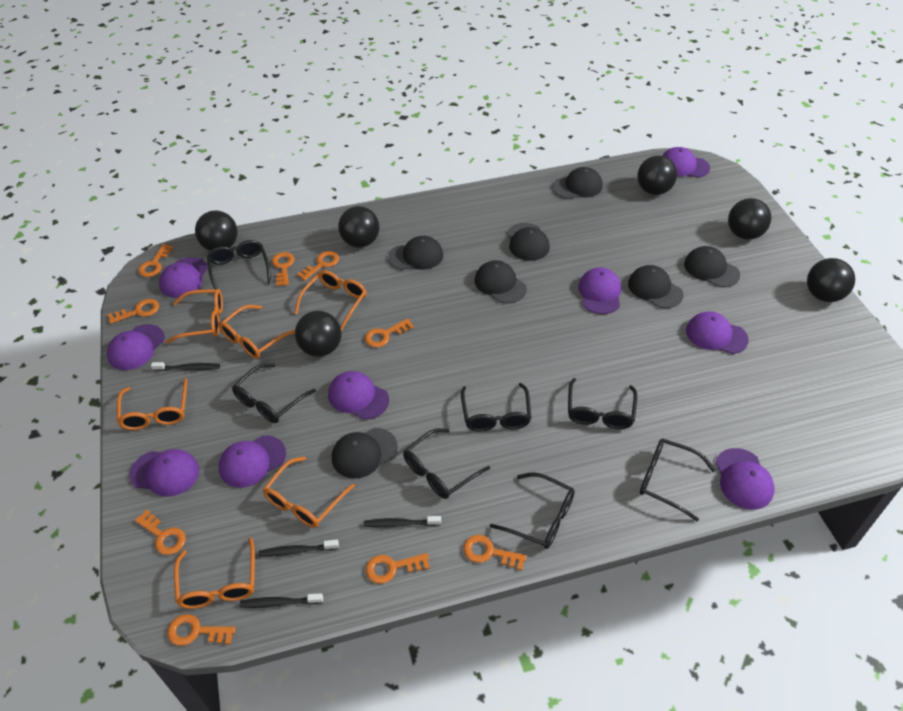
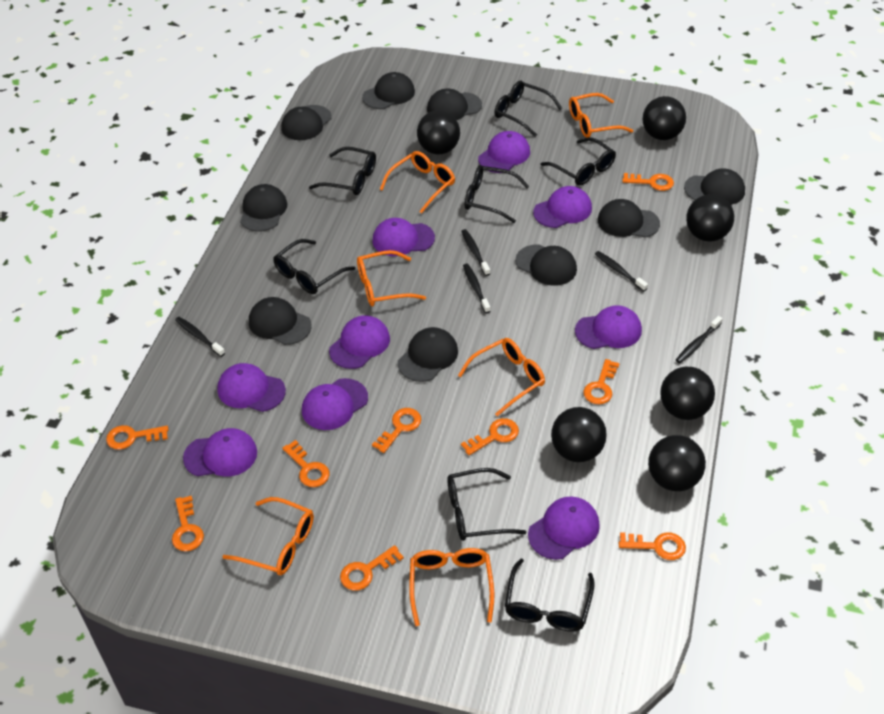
black cap: [332,428,398,478] [388,236,443,270] [475,260,527,304] [507,223,550,261] [552,167,603,199] [628,265,683,308] [684,246,740,287] = 7 -> [240,184,287,232] [249,297,312,345] [281,105,332,140] [362,72,415,109] [398,327,458,382] [427,89,482,120] [515,245,577,286] [598,199,660,238] [684,168,745,205] = 9
black toothbrush: [151,362,220,371] [240,593,323,608] [259,540,339,557] [364,516,441,527] = 4 -> [175,317,225,357] [461,229,490,276] [463,264,491,313] [595,251,648,291] [676,316,723,363] = 5

